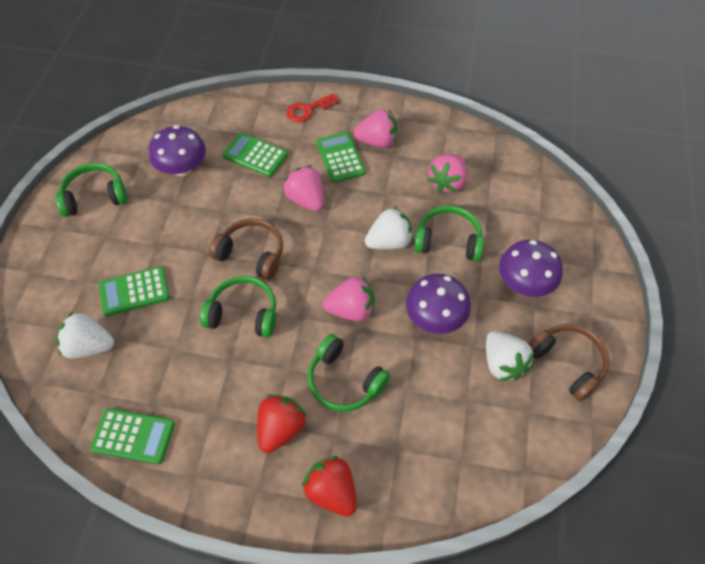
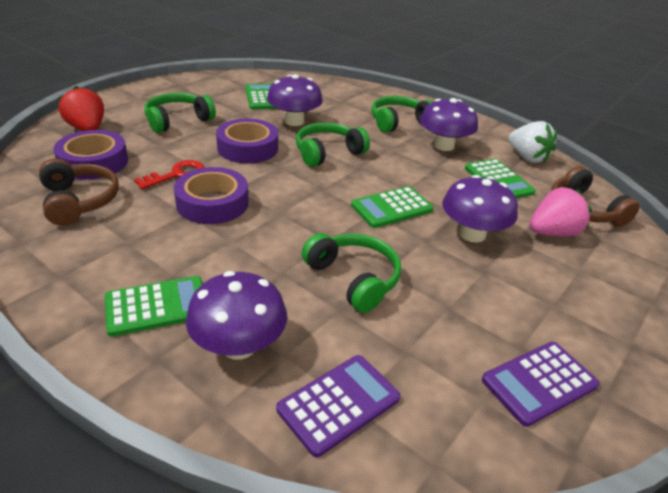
pink strawberry: [283,165,324,211] [323,276,375,321] [354,109,398,148] [427,154,467,193] = 4 -> [530,187,592,237] = 1
purple calculator: none = 0 -> [276,355,401,457] [482,342,600,427] = 2
purple mushroom: [149,125,206,176] [406,274,471,334] [499,240,563,297] = 3 -> [186,271,287,360] [267,74,323,126] [420,98,478,151] [442,175,518,243] = 4
purple tape: none = 0 -> [53,130,128,179] [174,167,249,224] [216,118,278,163] = 3
red strawberry: [257,395,307,453] [302,456,357,517] = 2 -> [59,86,104,131] = 1
white strawberry: [56,311,114,359] [365,207,413,250] [486,331,534,381] = 3 -> [509,121,557,163] = 1

